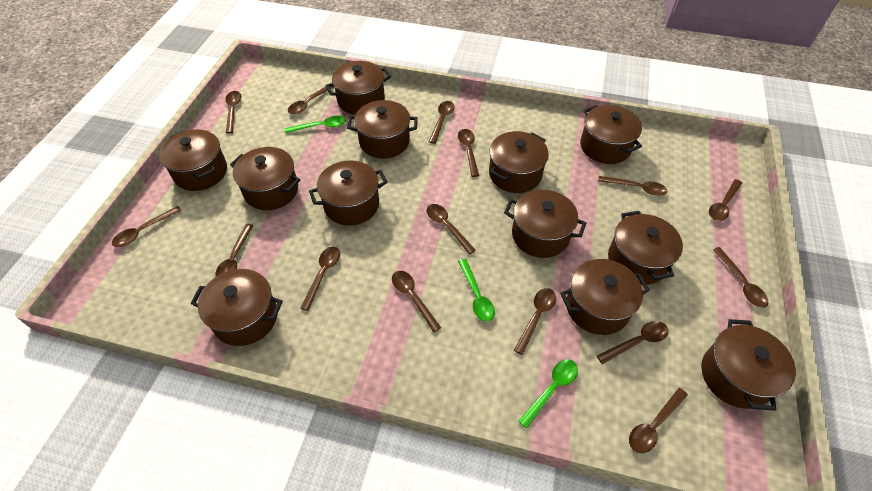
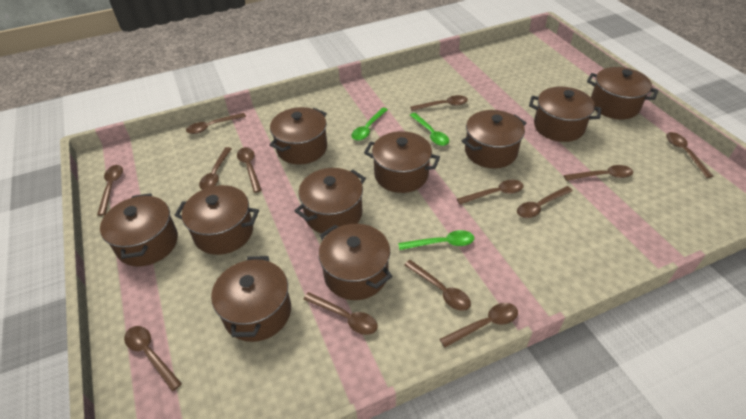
brown pot: [159,129,227,191] [191,269,283,346] [230,147,300,210] [309,160,387,226] [325,61,391,115] [347,100,418,159] [489,131,549,193] [504,190,586,258] [560,259,650,335] [580,105,642,164] [608,211,683,285] [701,319,796,411] = 12 -> [100,193,178,267] [174,185,259,255] [211,256,291,342] [269,107,327,165] [295,168,366,234] [318,224,393,300] [364,131,440,193] [462,110,526,168] [529,87,601,142] [587,67,658,119] = 10
brown spoon: [112,206,182,247] [215,224,254,276] [225,91,241,134] [288,86,334,114] [300,246,340,311] [392,271,441,332] [427,204,476,255] [429,101,455,144] [458,129,479,177] [514,288,556,355] [597,321,669,364] [598,176,667,196] [629,388,688,453] [709,179,742,221] [713,247,768,308] = 15 -> [97,165,123,216] [124,326,182,391] [186,113,246,134] [199,147,232,190] [237,147,262,193] [303,292,378,335] [404,260,471,311] [410,95,468,111] [440,303,518,348] [457,180,524,205] [517,186,573,218] [564,165,633,181] [666,132,713,178] = 13

